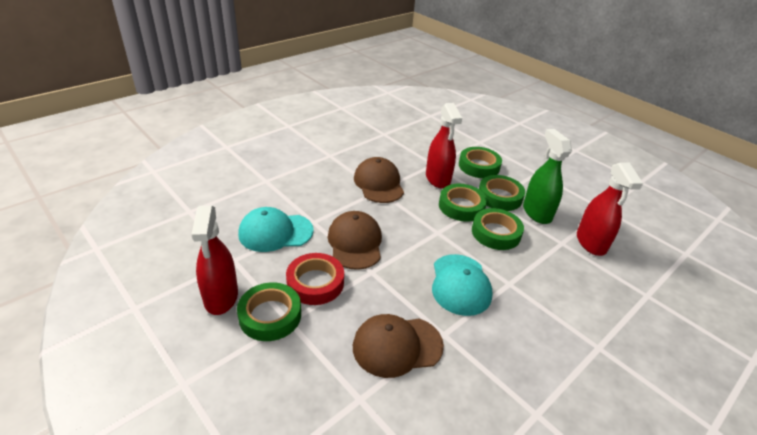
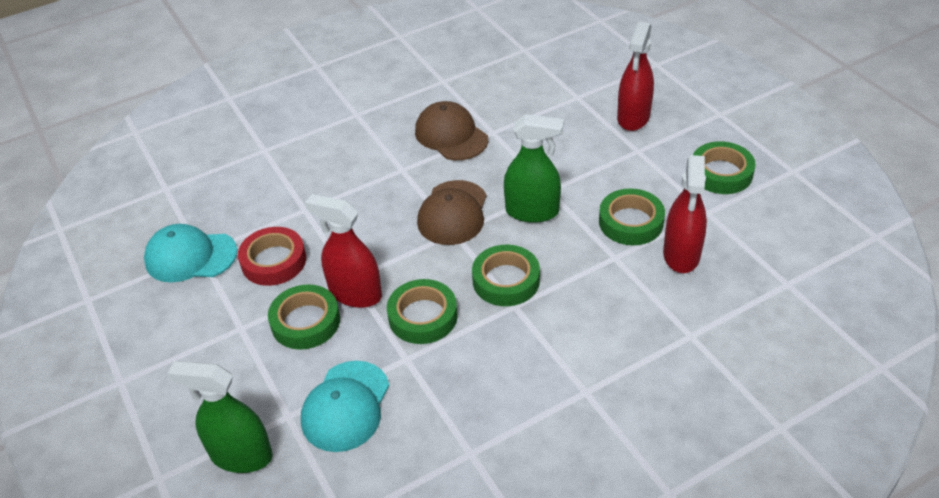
brown cap: [328,211,382,270] [353,314,444,378] [354,157,404,203] = 3 -> [415,101,488,160] [417,180,487,245] = 2
green spray bottle: [523,129,572,224] = 1 -> [167,361,273,473] [504,114,563,223] = 2

